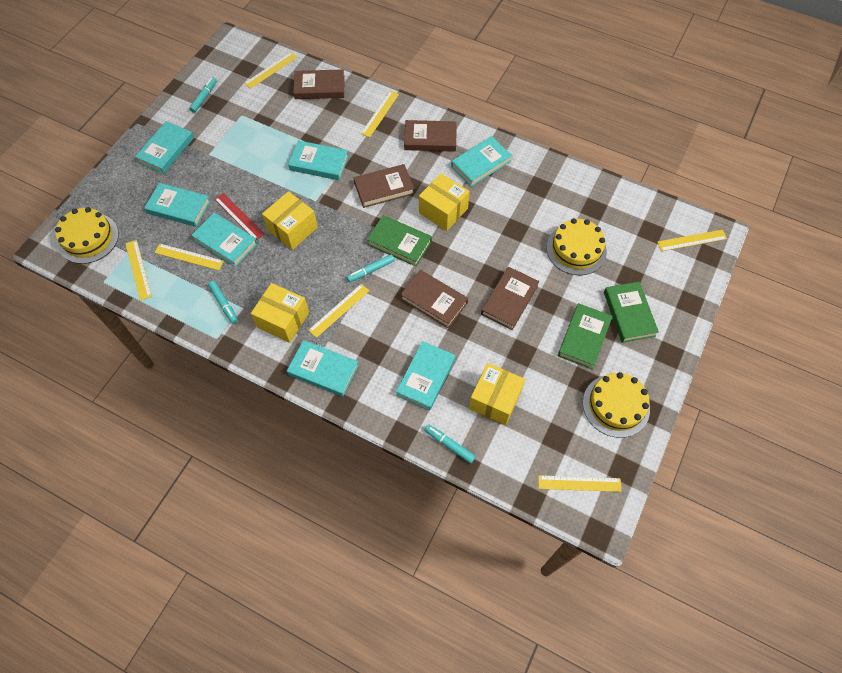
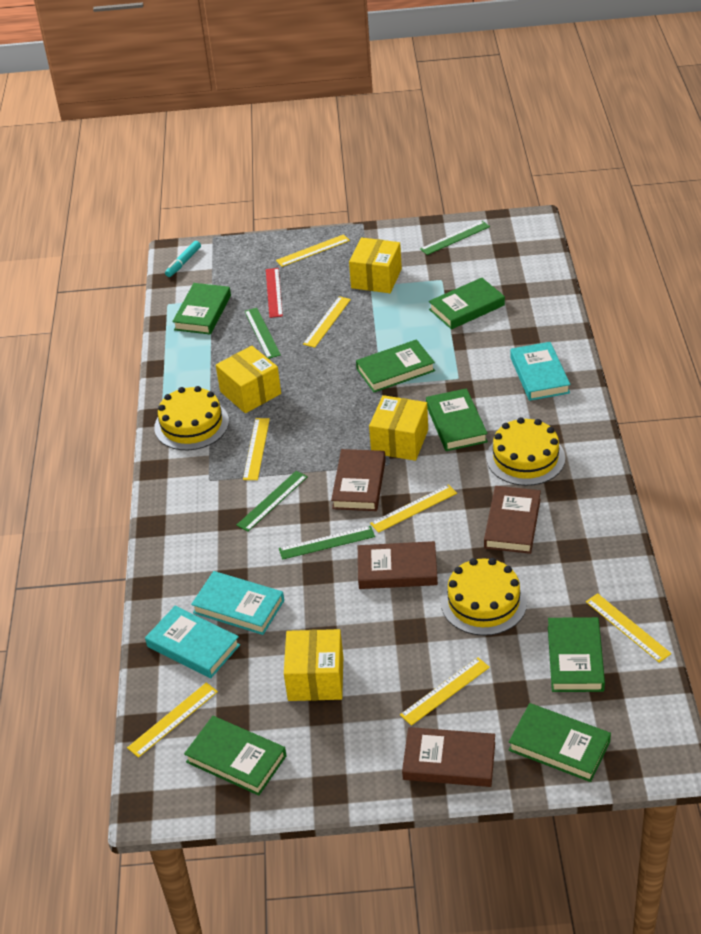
brown book: [293,69,345,99] [354,164,414,208] [400,270,468,328] [404,120,457,152] [481,266,539,330] = 5 -> [331,449,386,511] [358,541,438,589] [402,727,495,787] [484,486,541,554] = 4
green book: [367,215,432,267] [558,303,612,369] [604,282,659,343] = 3 -> [172,283,231,335] [184,716,286,796] [356,339,435,392] [426,388,488,451] [429,278,505,329] [509,703,611,782] [548,617,605,692] = 7
green ruler: none = 0 -> [236,471,308,532] [244,308,281,359] [279,526,375,560] [420,221,490,255] = 4
turquoise book: [135,121,194,174] [144,183,211,227] [191,213,258,267] [287,340,359,397] [288,140,349,180] [396,341,456,410] [451,136,512,187] = 7 -> [145,606,240,678] [191,571,284,635] [510,342,570,401] = 3
turquoise marker: [189,77,217,113] [208,281,238,324] [347,254,395,282] [424,424,476,463] = 4 -> [165,241,201,277] = 1

